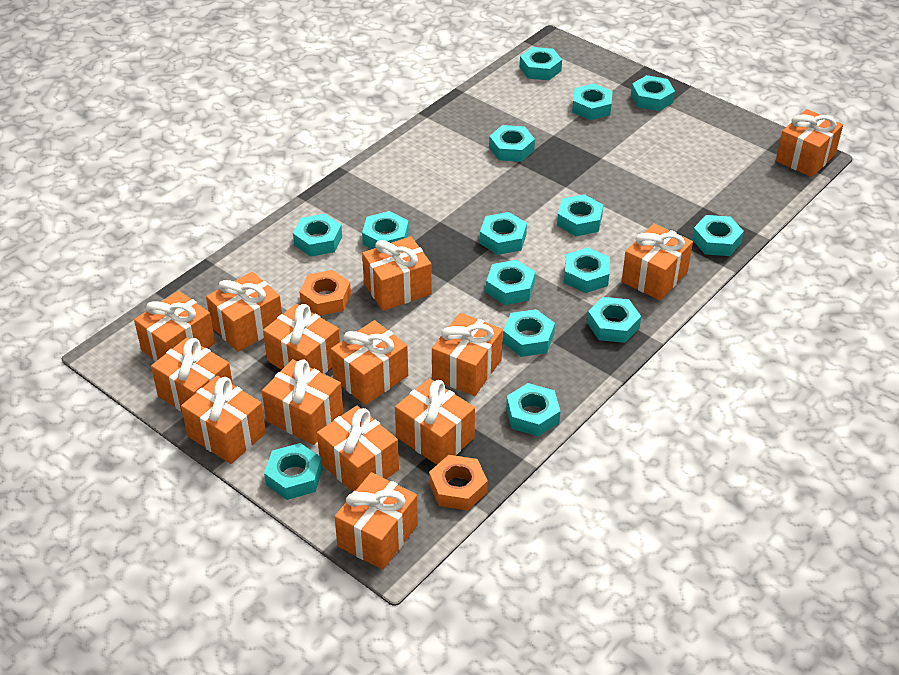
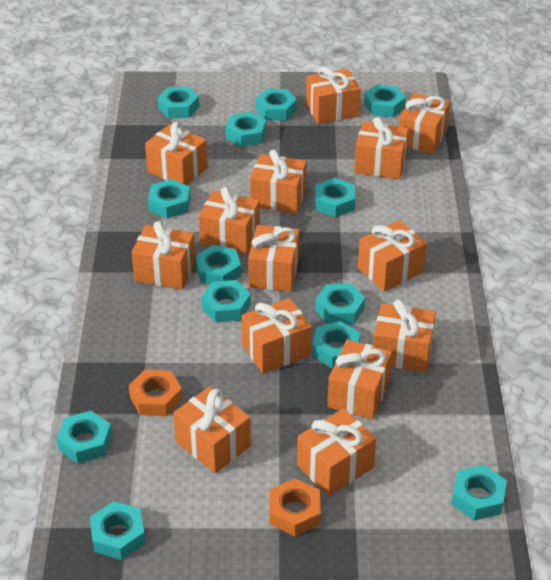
turquoise nut: [264,443,323,500] [293,214,342,257] [362,211,409,249] [480,212,527,255] [486,260,535,305] [489,125,535,162] [503,309,555,357] [506,383,560,436] [520,47,562,80] [557,194,603,236] [564,248,610,293] [572,84,613,120] [587,297,641,343] [631,75,675,111] [692,215,744,256] = 15 -> [56,411,112,464] [90,501,146,560] [148,179,191,219] [157,86,199,118] [195,245,241,285] [201,280,251,323] [225,112,266,147] [255,89,297,121] [312,321,360,368] [315,178,355,217] [315,283,365,325] [364,84,406,117] [452,465,507,521] = 13

